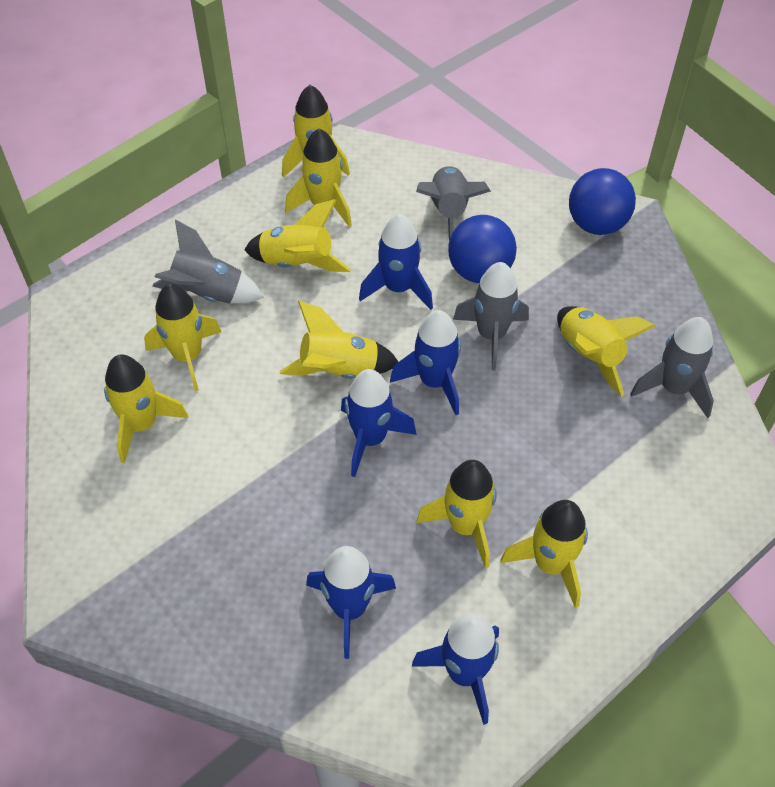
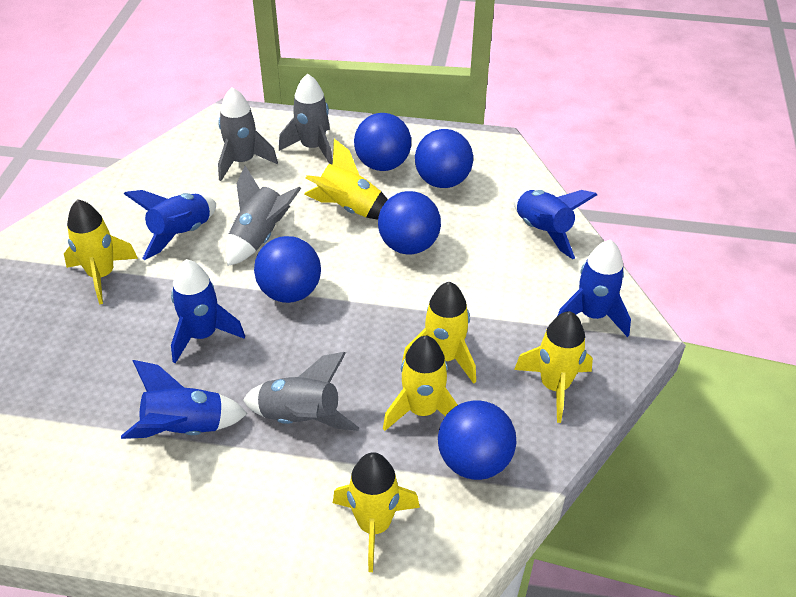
blue ball: [448,215,517,283] [569,168,636,235] = 2 -> [254,236,321,303] [354,113,411,171] [378,191,441,255] [415,129,473,188] [438,400,516,480] = 5
yellow rocket: [104,354,189,463] [144,284,221,391] [245,199,351,272] [280,301,398,378] [282,85,350,177] [285,129,352,227] [417,460,496,568] [500,500,588,608] [557,306,655,397] = 9 -> [64,199,138,304] [304,139,388,220] [333,452,420,572] [383,336,458,431] [402,282,476,384] [514,311,593,423] = 6

